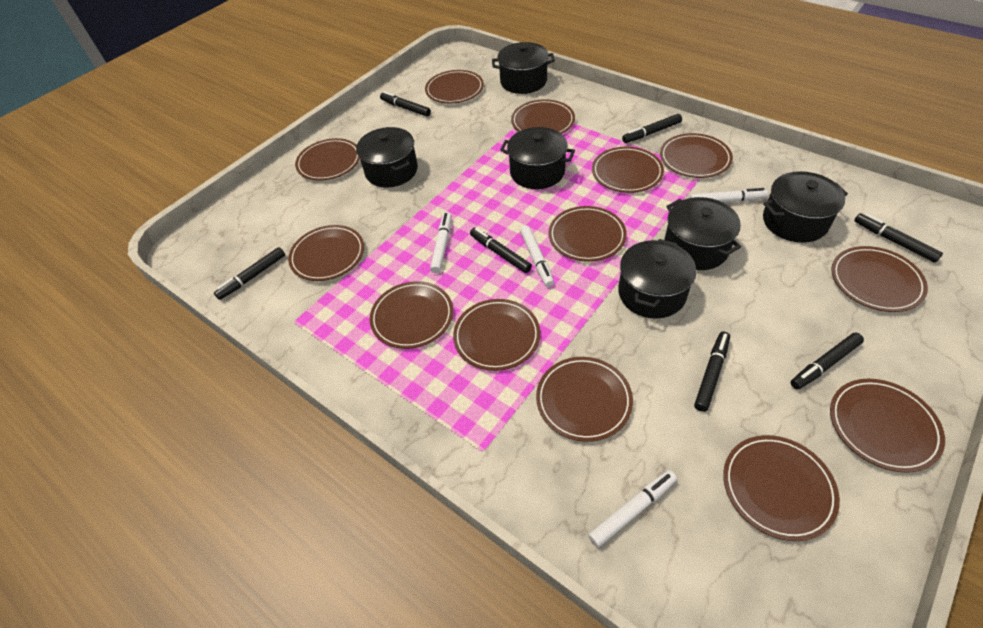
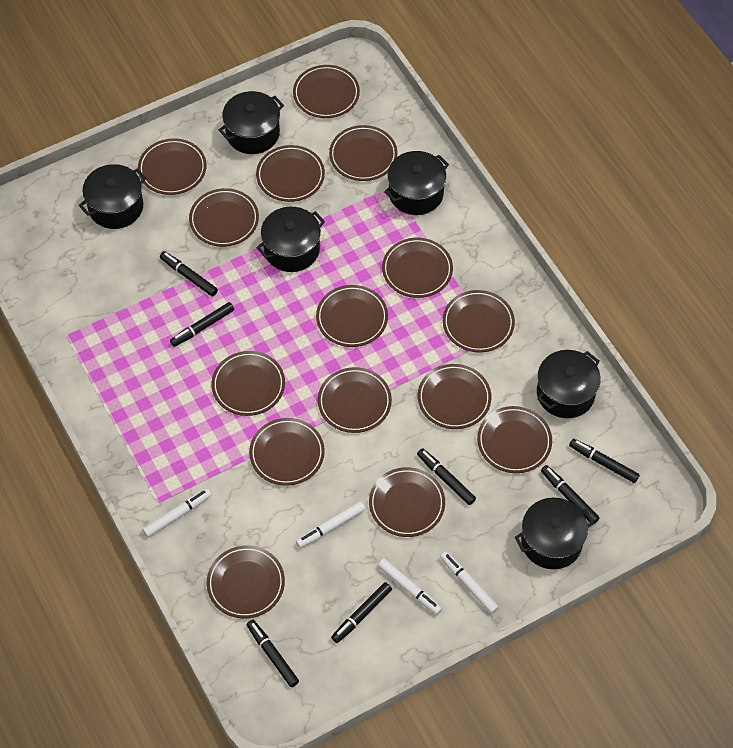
brown plate: [288,225,364,281] [295,138,360,181] [370,281,453,349] [425,70,484,103] [453,299,540,371] [511,99,575,134] [536,357,633,442] [548,206,627,262] [592,147,664,193] [660,133,733,178] [723,435,840,541] [830,379,945,473] [831,246,928,312] = 13 -> [138,138,207,195] [189,188,259,247] [207,545,285,619] [212,351,285,416] [249,418,325,486] [256,145,325,202] [293,65,360,118] [316,285,388,347] [318,367,392,433] [329,125,398,181] [369,467,445,537] [382,238,453,298] [418,364,491,429] [443,290,515,352] [477,406,552,473] = 15

